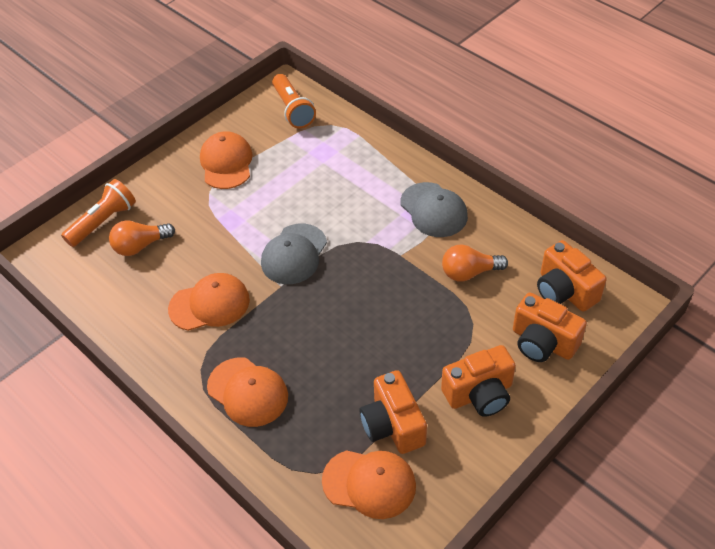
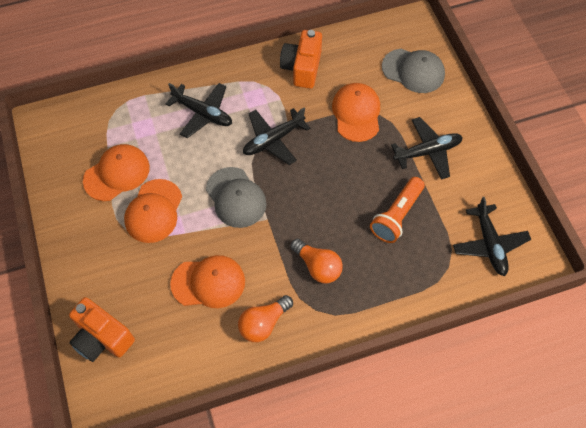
black plane: none = 0 -> [165,83,232,138] [243,108,310,165] [391,117,463,180] [453,197,531,276] = 4
orange camera: [360,370,427,454] [441,345,516,417] [513,293,587,362] [537,240,607,312] = 4 -> [69,297,135,362] [280,30,322,89] = 2
orange flashlight: [61,179,136,247] [272,74,316,128] = 2 -> [370,177,425,243] = 1

